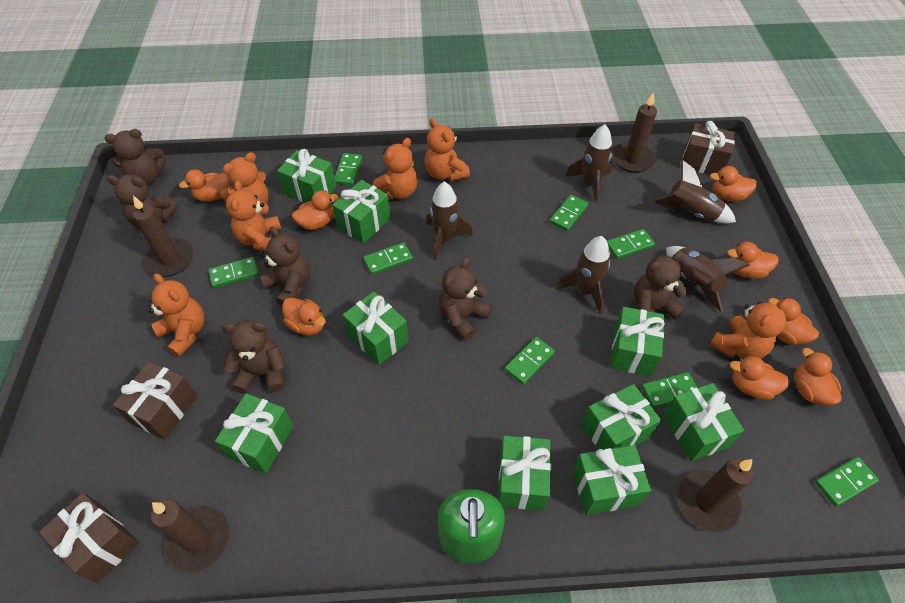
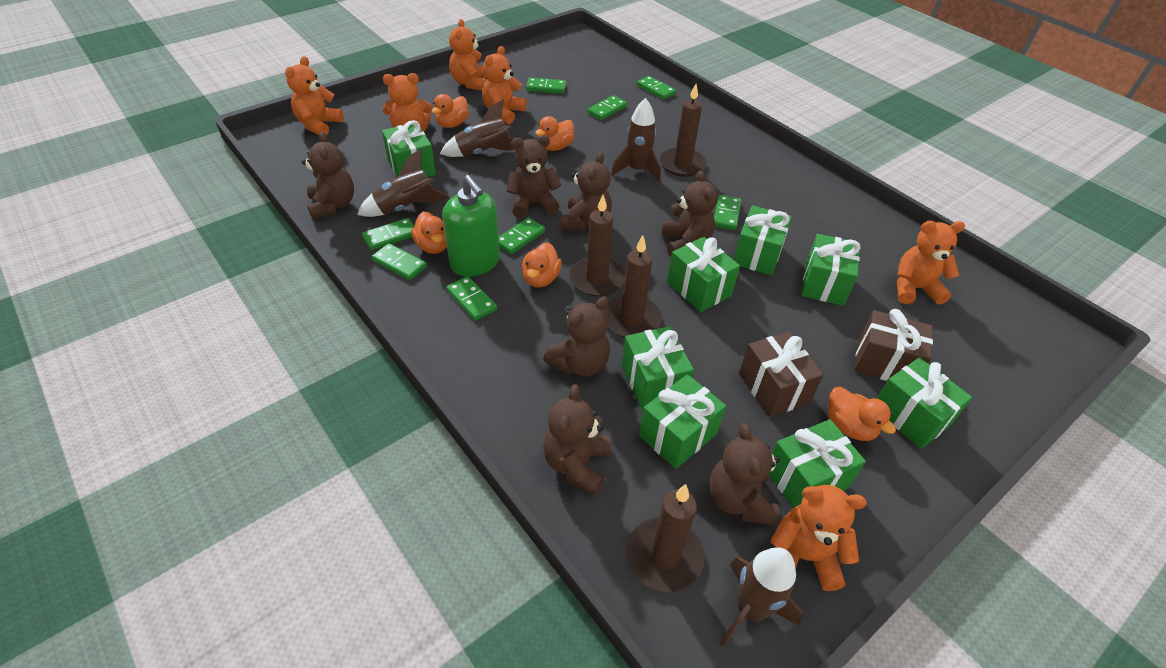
brown gift: [39,493,139,583] [113,361,197,439] [681,121,736,175] = 3 -> [739,332,824,417] [854,309,933,381] = 2
brown rocket: [427,181,473,260] [555,236,610,314] [566,125,612,203] [653,160,736,224] [666,246,749,312] = 5 -> [357,148,448,217] [440,100,514,157] [611,98,661,183] [719,547,803,647] = 4
brown teddy bear: [104,129,165,185] [107,174,178,229] [222,320,286,394] [260,227,310,307] [439,258,492,341] [634,252,688,320] = 6 -> [302,132,354,219] [506,135,561,218] [543,297,610,376] [543,384,611,495] [561,152,612,231] [661,170,718,257] [709,423,780,526] = 7
green gift: [215,393,293,473] [277,149,336,203] [332,180,391,244] [343,292,409,365] [498,435,551,510] [573,445,651,515] [582,384,661,450] [610,307,665,377] [663,383,744,461] = 9 -> [382,120,436,177] [622,326,694,410] [639,374,726,469] [667,237,740,312] [734,205,792,275] [769,419,866,508] [802,234,861,306] [877,357,972,449] = 8
orange duck: [179,170,230,202] [282,298,326,335] [292,191,339,230] [710,166,757,201] [727,242,779,279] [729,356,790,400] [768,297,819,345] [795,348,842,405] = 8 -> [411,212,447,254] [431,94,469,128] [522,242,562,288] [535,116,574,151] [828,387,896,441] = 5

